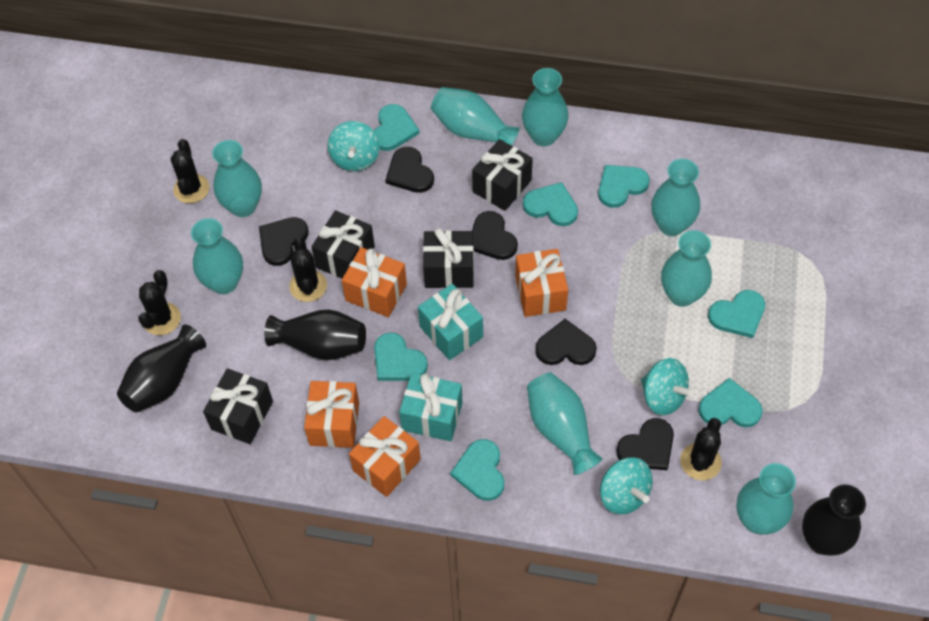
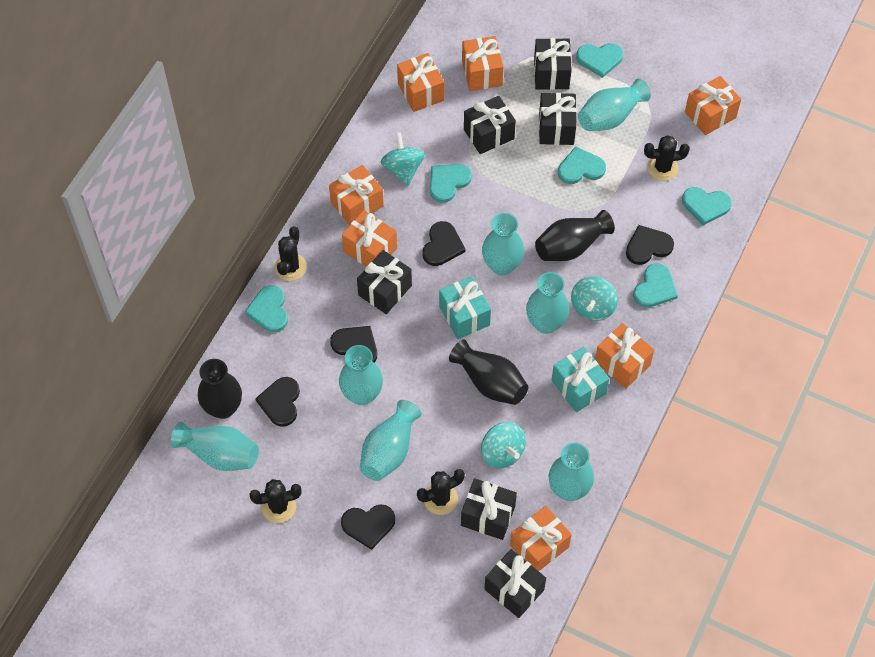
black gift: [203,368,273,444] [311,210,375,279] [423,228,474,288] [472,139,533,211] = 4 -> [357,250,412,314] [461,478,517,540] [464,96,516,154] [484,549,546,618] [534,38,572,90] [539,93,577,145] = 6
orange gift: [304,381,359,448] [342,247,407,317] [349,416,421,497] [515,249,568,317] = 4 -> [329,165,384,225] [342,210,397,266] [397,53,444,112] [462,36,504,91] [510,506,572,571] [595,323,654,389] [685,76,741,135] = 7
turquoise heart: [374,104,420,151] [374,333,428,381] [450,439,504,501] [523,182,578,226] [598,165,650,208] [698,378,763,427] [708,290,765,338] = 7 -> [244,285,288,332] [430,164,472,203] [558,146,606,184] [576,43,623,78] [633,263,678,308] [682,187,732,225] = 6
turquoise vase: [191,218,243,294] [212,140,262,217] [431,87,520,146] [522,68,568,146] [527,373,603,475] [651,159,700,236] [661,230,712,307] [736,463,796,535] = 8 -> [171,422,259,471] [339,345,383,405] [360,400,421,481] [482,213,524,275] [526,272,569,334] [549,443,594,501] [578,79,651,131] = 7

